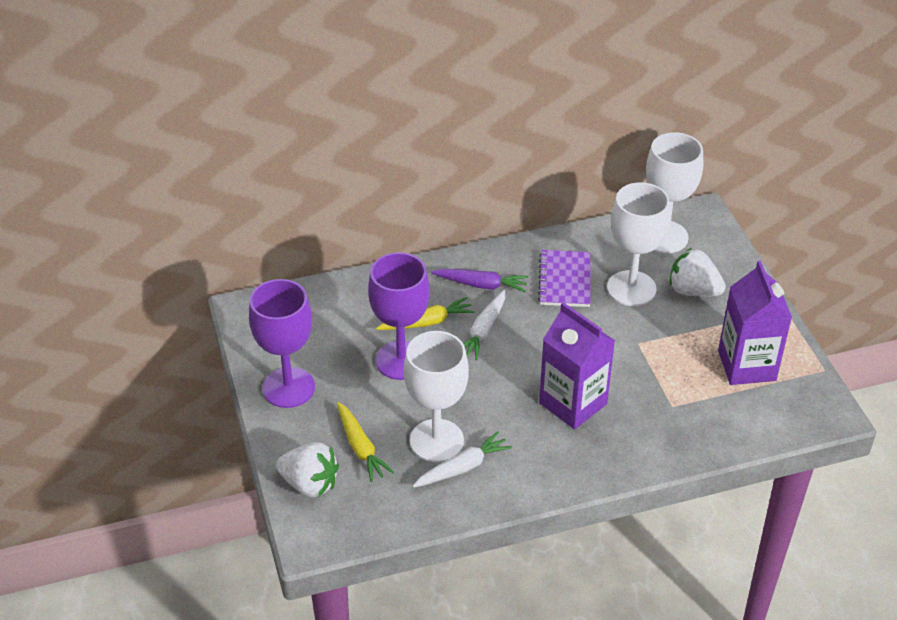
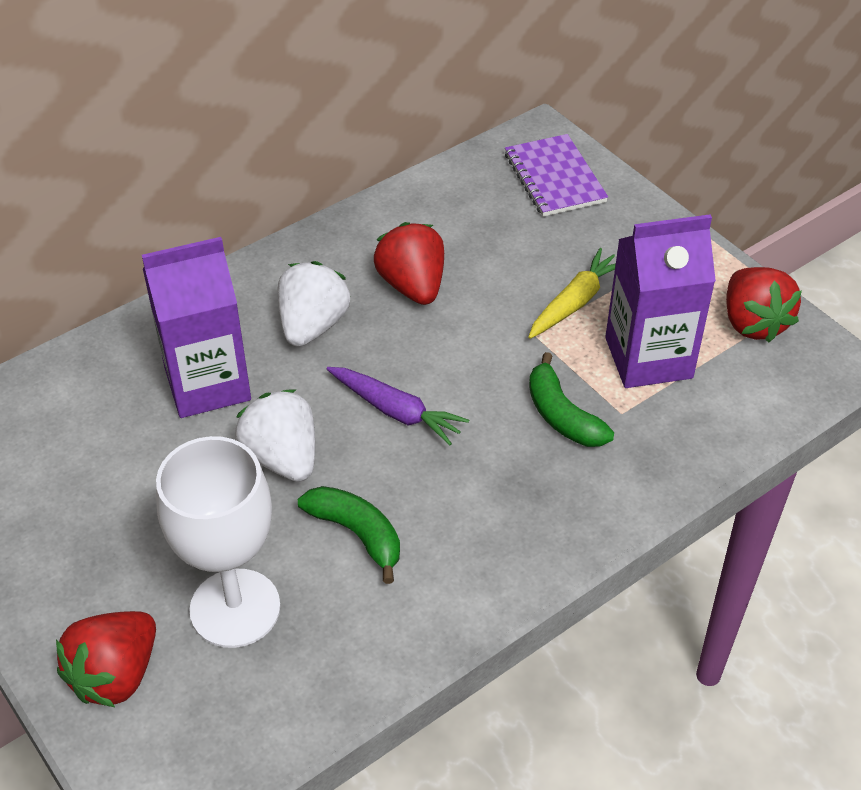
green banana: none = 0 -> [298,486,400,584] [529,352,614,447] = 2
purple goblet: [249,279,315,408] [368,252,430,380] = 2 -> none = 0
red strawberry: none = 0 -> [56,611,156,707] [374,222,444,305] [726,267,802,343] = 3
white carrot: [412,431,512,488] [464,290,505,360] = 2 -> none = 0
white goblet: [404,331,469,462] [607,182,670,306] [646,133,703,253] = 3 -> [156,436,280,648] = 1
yellow carrot: [337,402,394,482] [376,297,475,330] = 2 -> [528,248,616,339] = 1

